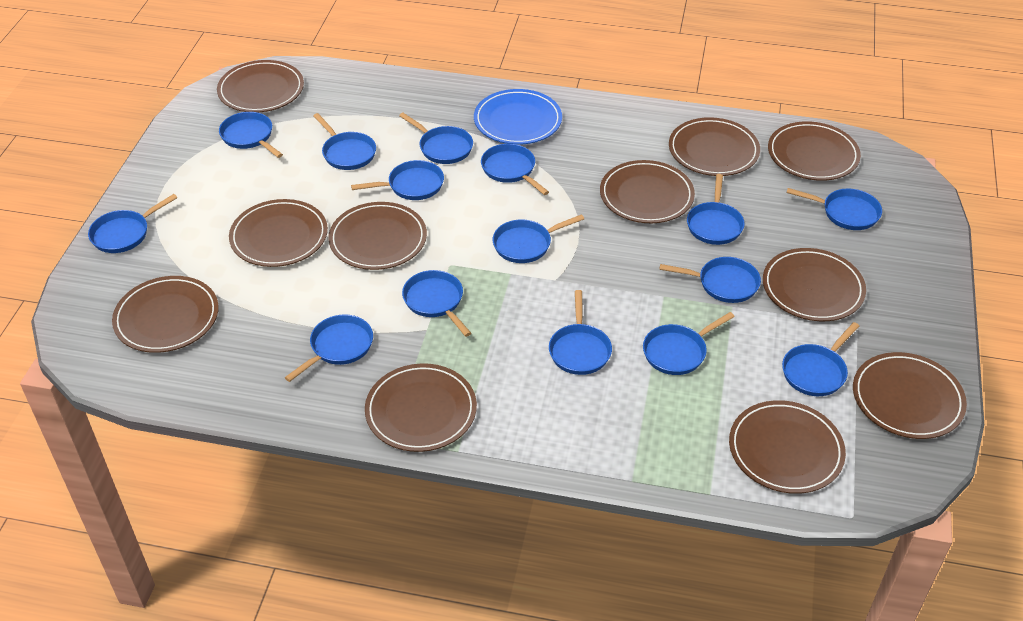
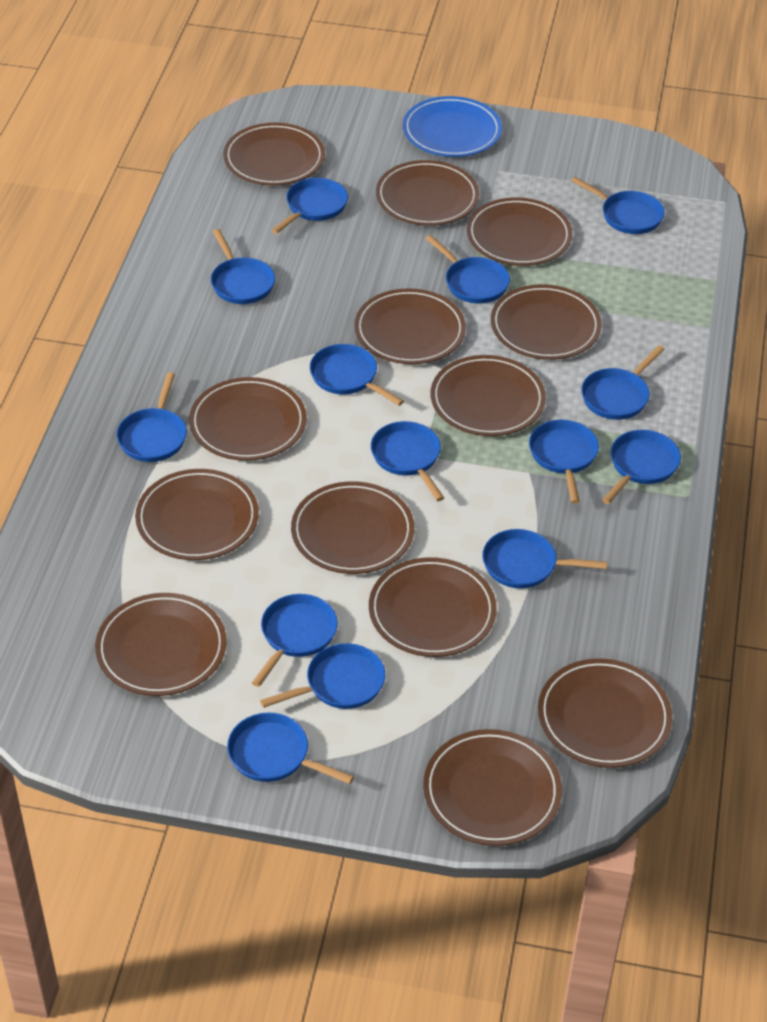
blue pan: [88,194,177,253] [219,112,283,158] [285,314,373,382] [313,113,376,170] [351,160,444,200] [399,113,473,164] [402,270,471,337] [481,144,549,195] [493,214,584,263] [549,290,612,375] [643,312,734,375] [659,257,761,303] [687,174,745,245] [782,322,859,396] [786,188,882,230] = 15 -> [117,372,187,462] [211,229,275,304] [227,713,354,784] [252,594,338,687] [260,643,385,709] [271,178,348,234] [310,344,404,406] [371,421,444,501] [426,235,510,304] [482,529,607,589] [529,420,599,504] [571,177,665,234] [581,345,665,420] [602,430,681,504] = 14
brown plate: [112,276,219,353] [217,60,304,112] [229,199,328,267] [328,202,427,270] [365,363,477,452] [600,160,695,223] [669,117,760,176] [729,400,846,494] [763,248,866,321] [768,121,861,181] [853,352,967,439] = 11 -> [95,593,227,696] [135,469,259,560] [189,377,307,461] [223,123,325,186] [291,481,415,574] [354,288,466,364] [369,557,497,657] [376,160,479,226] [423,729,562,846] [431,355,546,436] [467,197,573,266] [491,284,602,360] [538,658,672,768] = 13

